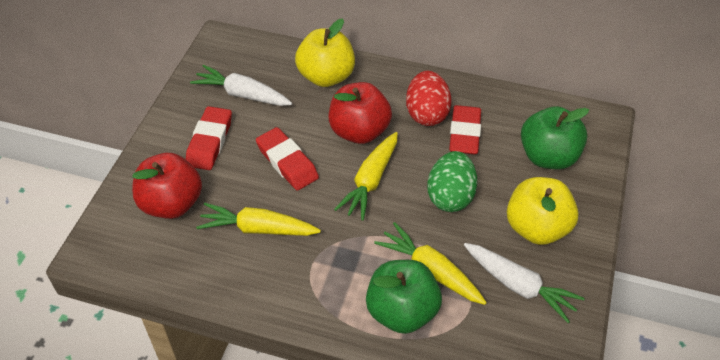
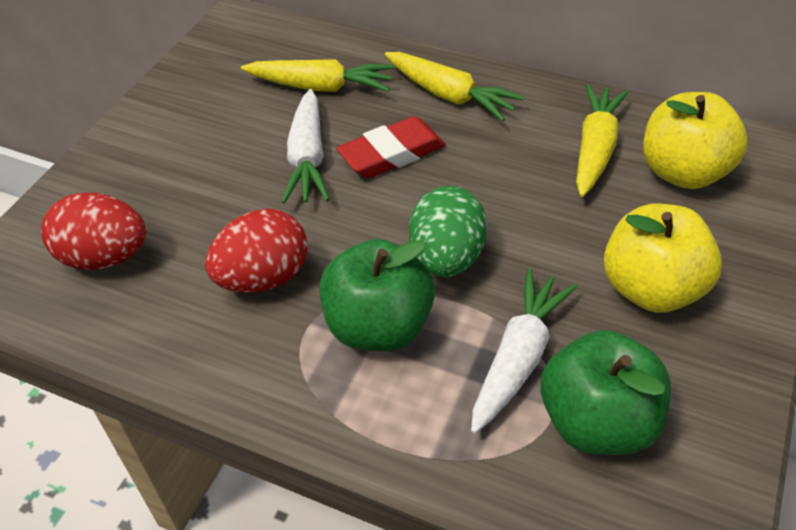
red apple: [132,153,202,219] [329,82,392,144] = 2 -> none = 0
red egg: [406,71,452,126] = 1 -> [41,193,146,270] [205,209,308,293] = 2
red eraser: [186,106,232,170] [256,127,319,191] [449,105,481,154] = 3 -> [336,116,446,178] = 1

